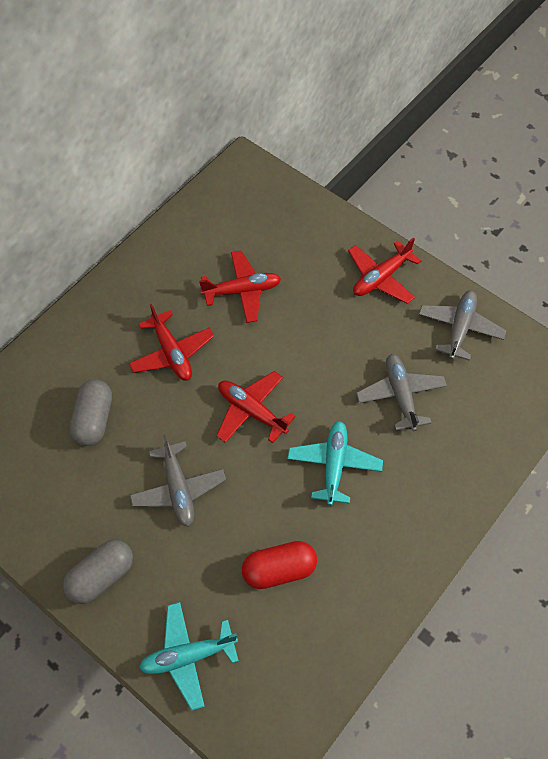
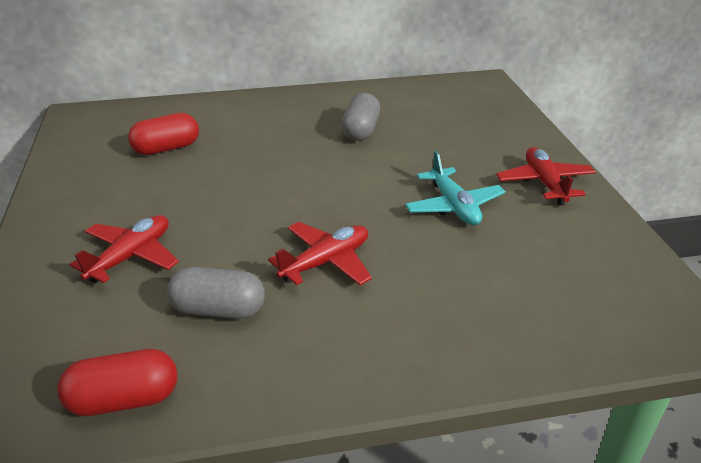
grey plane: [130,435,226,527] [356,354,447,431] [418,290,507,361] = 3 -> none = 0
red capsule: [242,541,317,589] = 1 -> [57,349,177,416] [128,113,199,155] = 2
red plane: [129,304,214,381] [199,251,281,323] [216,371,296,443] [348,237,421,304] = 4 -> [70,215,179,284] [268,222,372,285] [496,147,596,206] = 3
turquoise plane: [139,602,239,711] [288,421,383,506] = 2 -> [405,151,506,225] = 1

